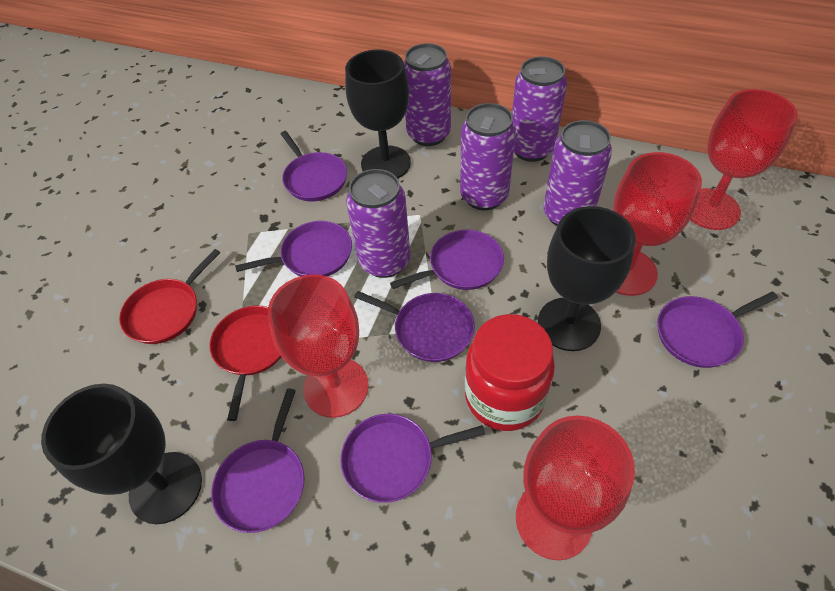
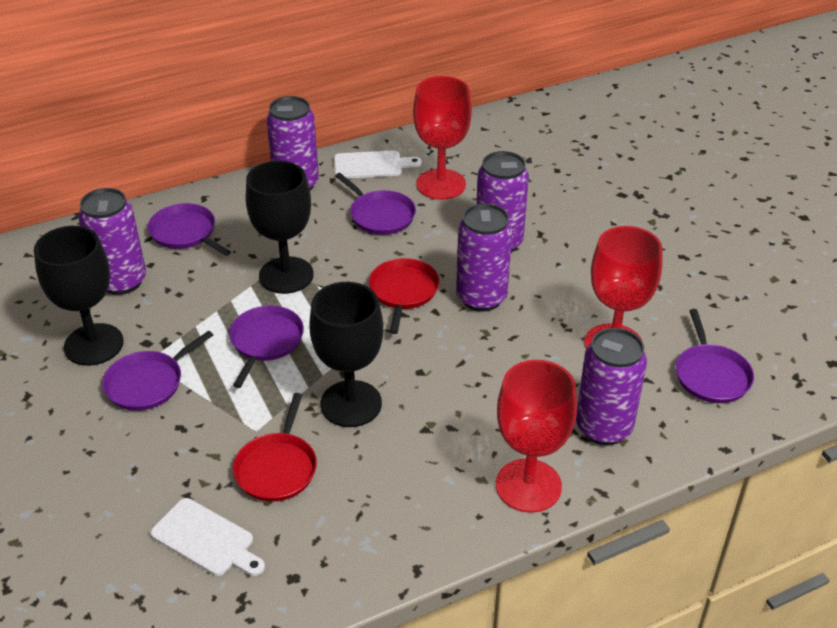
purple pan: [211,388,304,533] [235,221,352,276] [281,131,347,201] [340,414,485,503] [354,291,475,362] [390,230,504,290] [657,291,778,368] = 7 -> [102,331,213,411] [148,203,231,256] [229,306,304,388] [335,173,416,235] [676,309,754,403] = 5
red goblet: [268,274,369,418] [516,415,635,560] [613,152,702,296] [690,89,798,230] = 4 -> [413,76,472,200] [496,360,577,513] [584,226,662,349] = 3
red jar: [465,314,555,431] = 1 -> none = 0
white cutting board: none = 0 -> [150,498,265,576] [334,150,422,178] = 2

